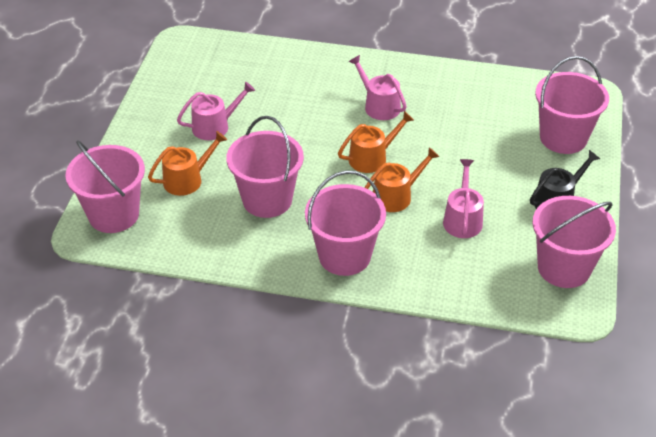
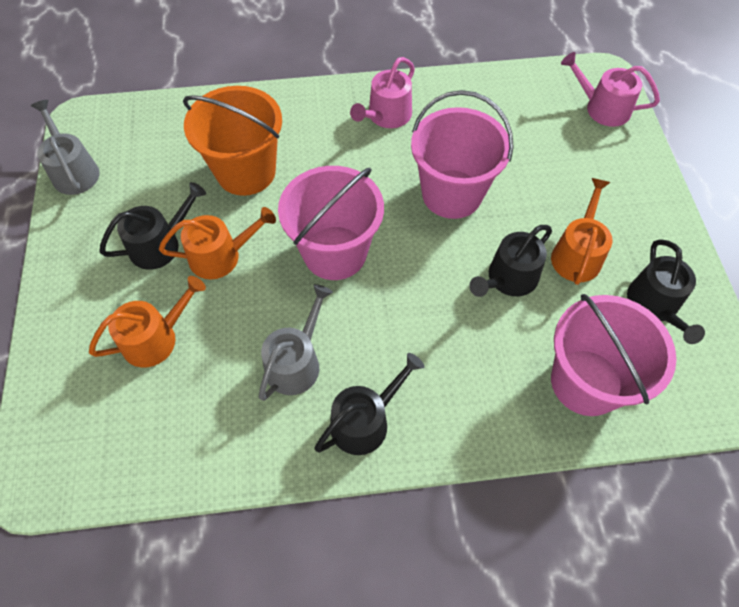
black watering can: [530,150,600,209] = 1 -> [99,182,206,270] [315,353,425,455] [469,225,552,297] [627,239,705,344] = 4
grey watering can: none = 0 -> [31,100,100,195] [259,284,333,401] = 2
orange bucket: none = 0 -> [183,86,282,196] = 1
pink bucket: [65,140,145,233] [226,116,304,218] [305,170,386,276] [533,196,616,288] [535,56,609,154] = 5 -> [278,166,384,280] [411,90,514,219] [551,294,676,416] = 3
pink watering can: [177,82,255,140] [348,55,407,120] [443,159,484,238] = 3 -> [350,57,415,128] [561,52,660,127] = 2

